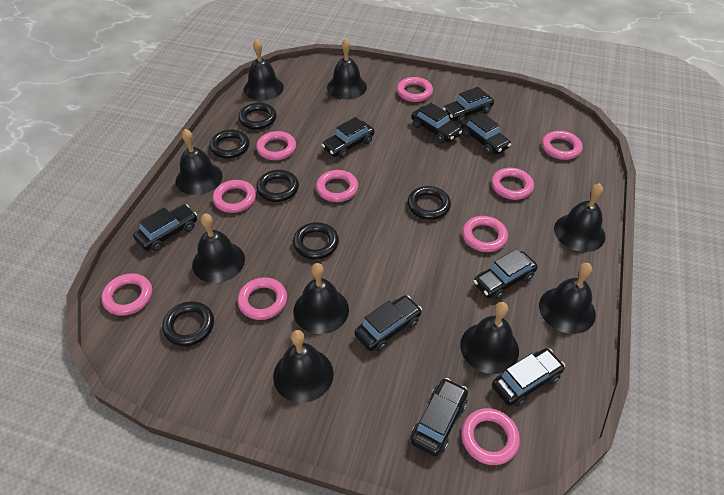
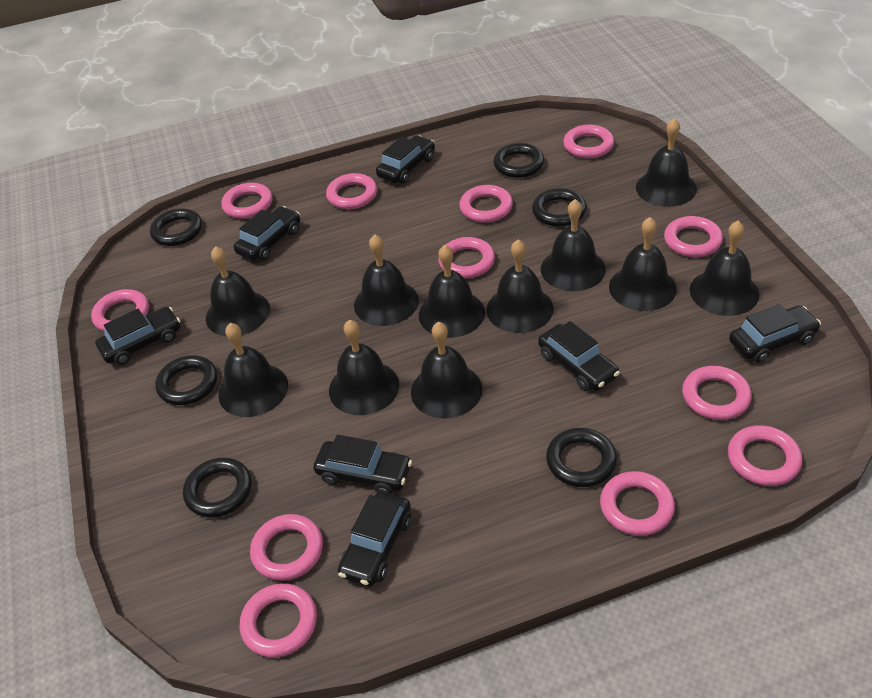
black bell: [176,129,223,195] [192,214,245,283] [244,39,284,101] [273,330,334,403] [293,263,349,334] [327,38,367,99] [460,302,519,374] [539,263,596,334] [554,183,605,252] = 9 -> [206,246,270,337] [219,323,288,417] [329,320,399,415] [354,234,419,326] [411,322,482,418] [419,245,485,338] [486,240,554,333] [541,199,606,291] [609,217,677,311] [636,118,697,207] [690,221,760,316] = 11
black car: [133,204,197,251] [322,117,374,158] [354,295,422,351] [411,103,462,143] [411,378,468,456] [443,87,494,123] [461,113,511,155] [474,249,538,300] [492,348,565,407] = 9 -> [95,307,180,365] [234,206,300,261] [313,435,412,494] [338,491,411,587] [376,135,435,184] [538,321,620,391] [729,304,821,363] = 7
pink ring: [101,273,152,316] [213,180,256,213] [238,277,287,320] [256,131,296,160] [316,170,358,202] [397,77,433,102] [461,408,520,465] [462,216,508,252] [491,168,534,200] [542,131,583,160] = 10 -> [91,289,149,332] [221,183,272,219] [240,583,317,658] [250,514,323,581] [326,173,377,209] [438,237,495,278] [459,185,513,222] [563,125,614,158] [600,471,675,536] [664,216,723,257] [682,366,752,420] [728,425,802,486] = 12

